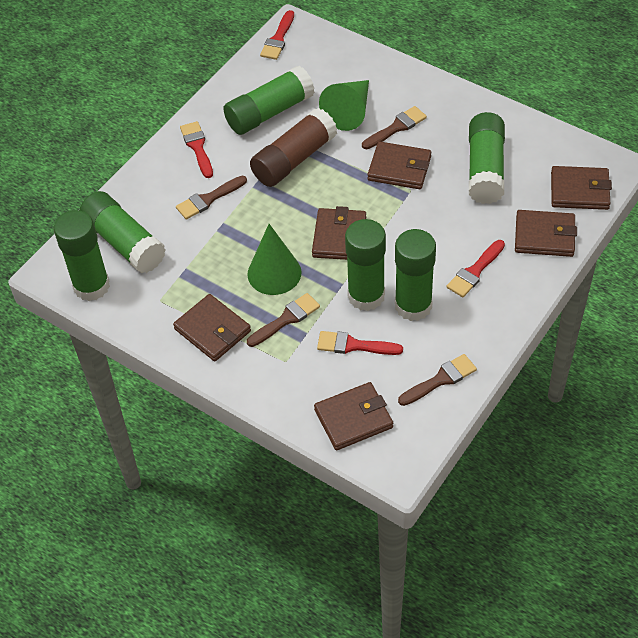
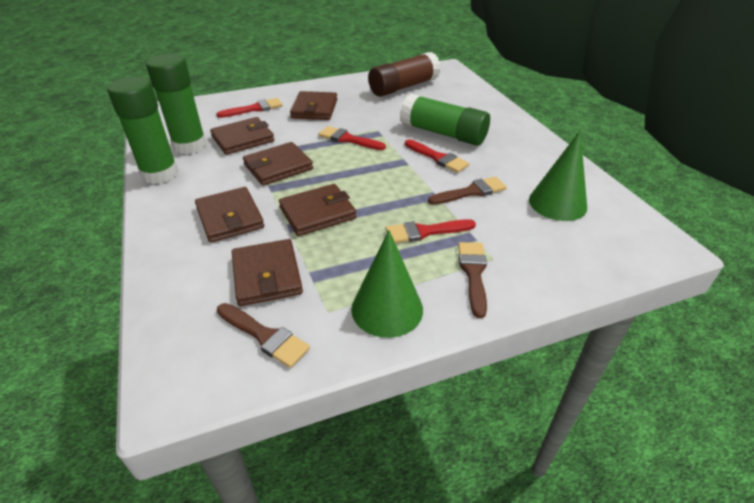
brown brush: [176,176,247,220] [247,293,320,347] [362,106,427,149] [398,354,477,406] = 4 -> [217,303,310,368] [428,176,507,205] [458,242,487,318] = 3
green glue stick: [54,210,110,301] [79,191,166,273] [223,66,315,135] [345,219,386,311] [395,229,436,321] [469,112,505,204] = 6 -> [107,76,178,184] [146,54,207,154] [400,93,490,146] = 3

